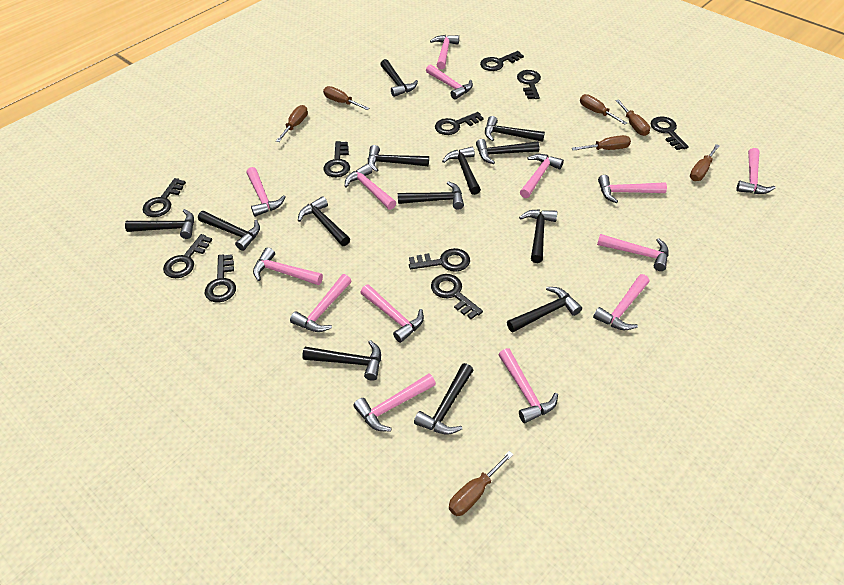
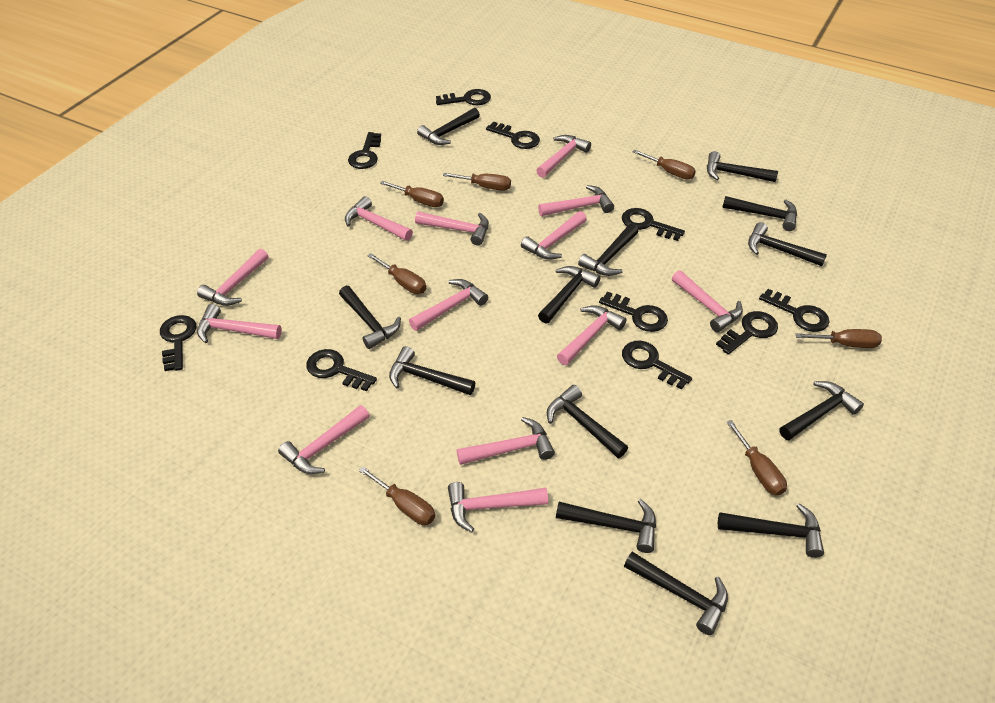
pink hammer: [246,167,285,217] [253,247,323,285] [290,274,351,332] [345,164,396,210] [353,374,436,431] [360,284,424,343] [426,64,473,100] [430,35,459,69] [499,348,558,423] [520,154,564,198] [593,274,650,330] [597,234,669,271] [598,175,667,203] [736,148,776,194] = 14 -> [197,249,269,306] [197,304,282,343] [278,405,370,474] [345,196,413,241] [409,279,488,331] [415,211,489,245] [448,482,548,532] [457,417,555,465] [521,211,587,260] [536,135,591,178] [538,185,614,216] [557,305,627,365] [672,270,743,332] = 13

